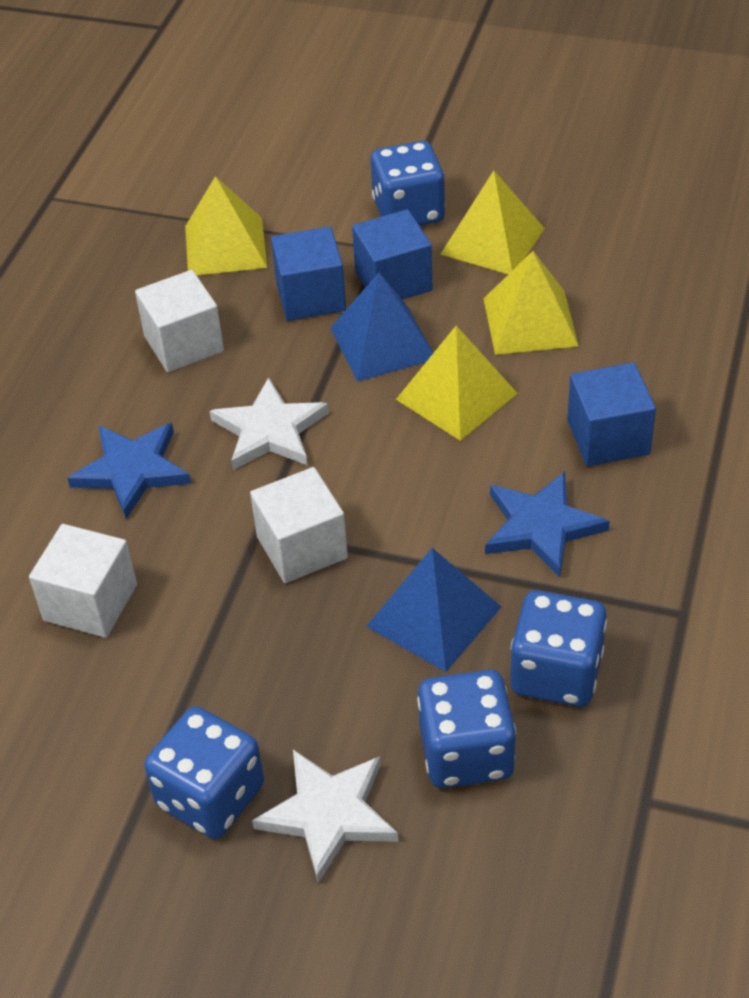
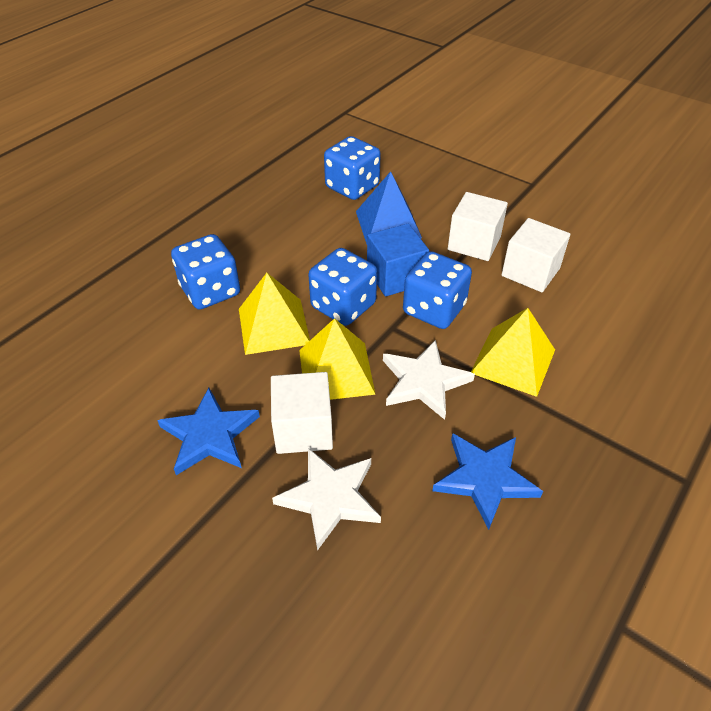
blue cube: [271,226,346,321] [352,209,433,300] [567,362,656,466] = 3 -> [367,224,429,296] = 1
blue pyramid: [330,273,433,382] [366,548,501,672] = 2 -> [356,171,422,244] = 1
yellow pyramid: [185,176,267,275] [396,326,518,441] [441,171,545,274] [484,251,579,355] = 4 -> [239,273,310,355] [299,318,376,400] [471,308,555,397] = 3

